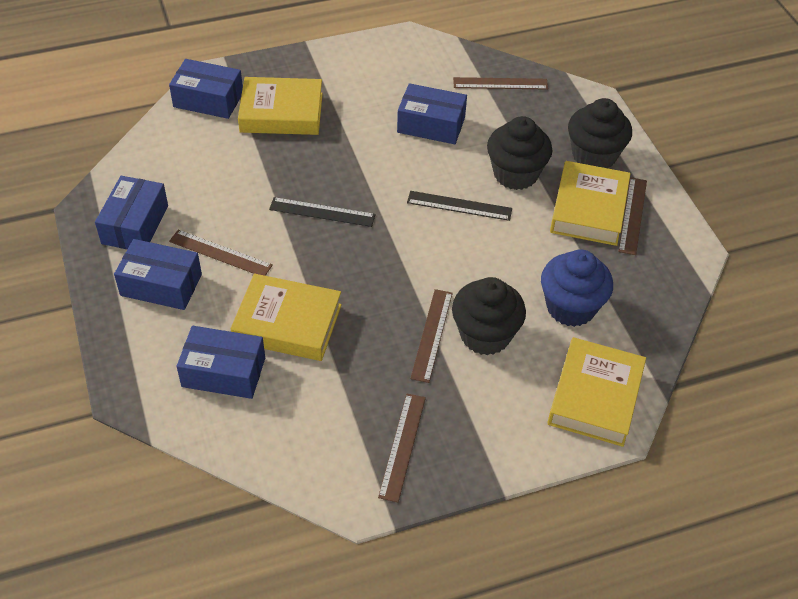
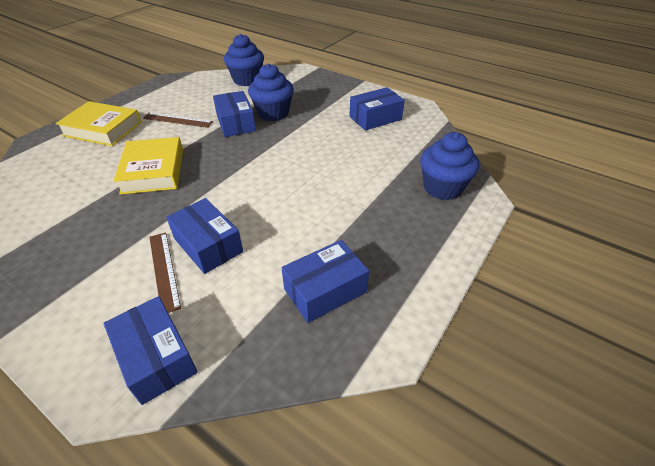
black cupcake: [452,277,526,355] [487,116,553,190] [568,98,632,168] = 3 -> none = 0
black ruler: [269,197,376,227] [407,191,512,221] = 2 -> none = 0
blue cupcake: [541,249,613,327] = 1 -> [224,34,264,86] [248,63,294,121] [420,132,479,200] = 3
brown ruler: [169,229,273,276] [378,393,426,502] [410,289,453,383] [453,77,548,90] [618,177,647,255] = 5 -> [143,113,213,128] [149,232,181,313] = 2
yellow book: [230,274,342,361] [238,77,323,135] [547,337,646,447] [550,161,631,246] = 4 -> [55,101,142,146] [113,137,183,195] = 2

